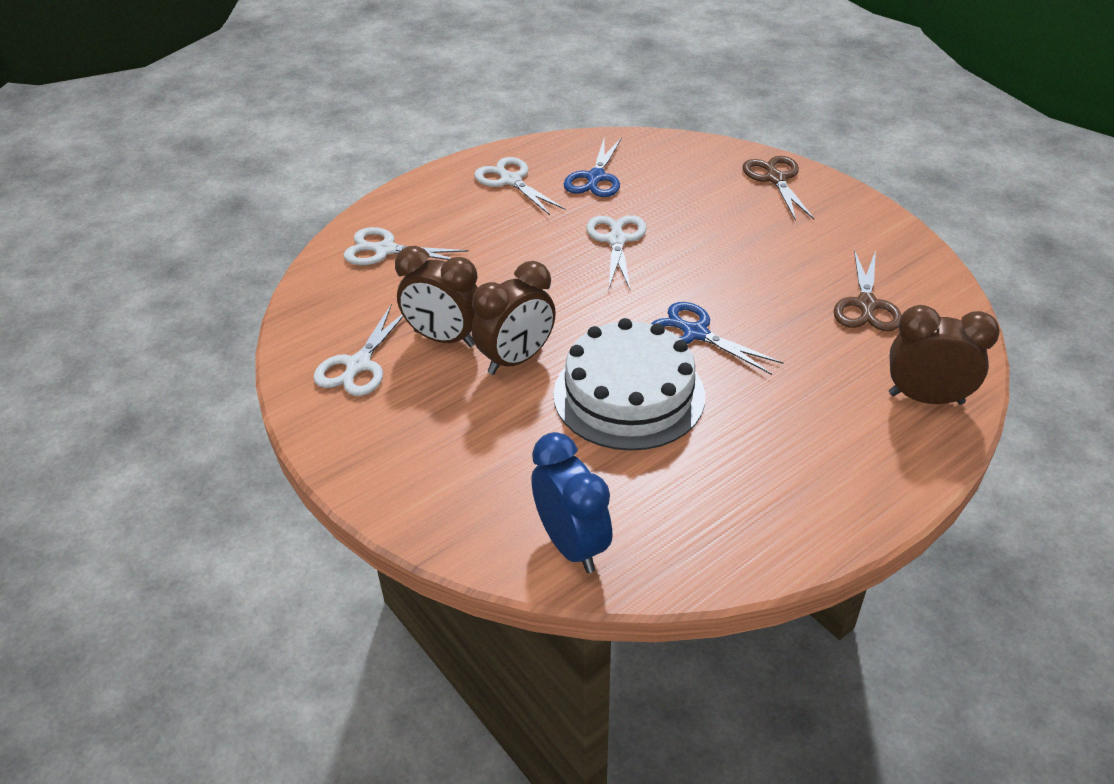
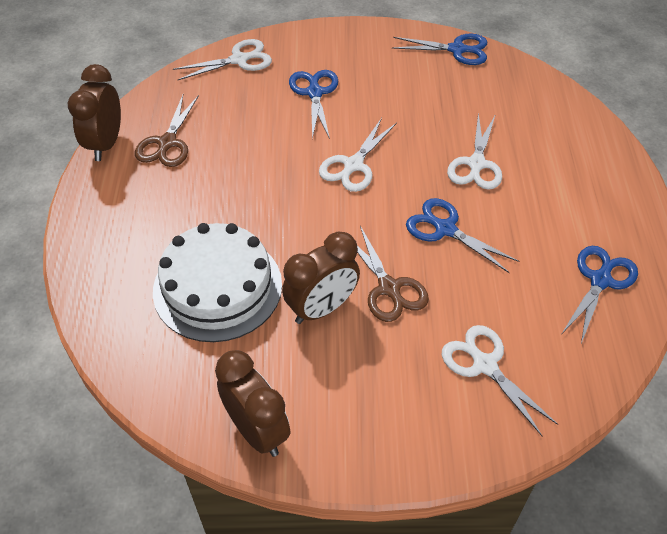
blue clock: [531,432,613,573] = 1 -> none = 0
blue scissors: [564,137,622,197] [651,302,784,375] = 2 -> [289,70,338,139] [392,34,487,65] [406,198,520,273] [562,246,638,344] = 4

